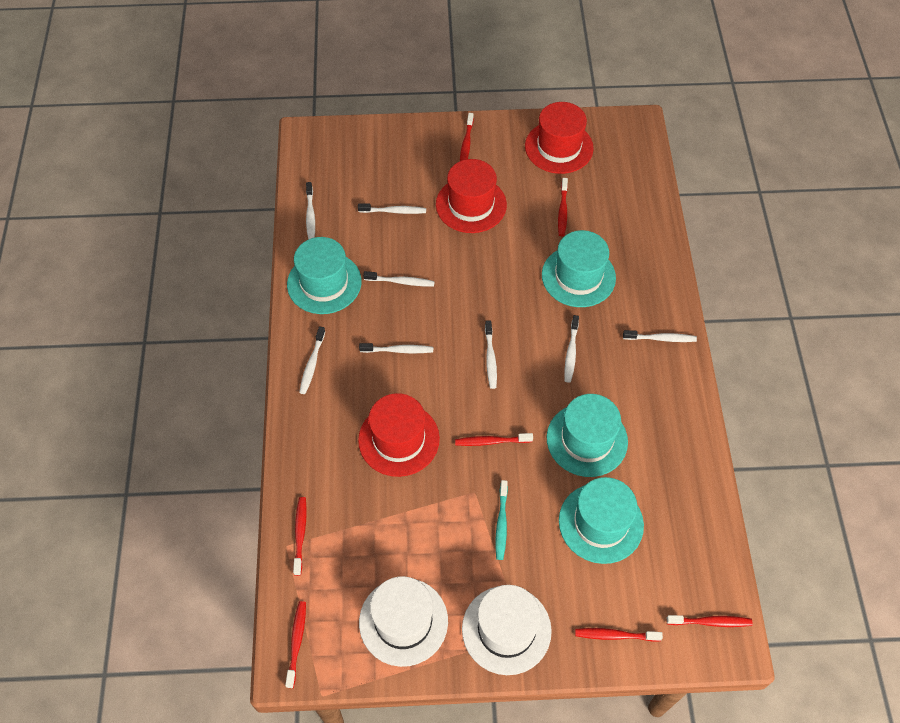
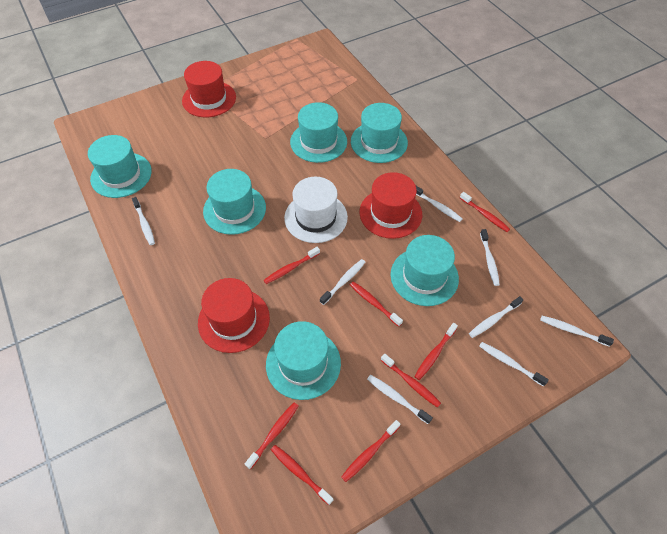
red toothbrush: [285,601,306,688] [293,497,307,576] [455,433,533,446] [460,113,474,161] [558,178,568,236] [575,628,663,642] [666,615,752,627] = 7 -> [245,403,299,469] [263,247,320,284] [271,445,333,505] [341,420,400,482] [350,282,403,327] [381,353,441,408] [414,323,458,380] [460,192,510,232] = 8
turquoise hat: [287,237,361,314] [542,230,616,307] [547,394,628,477] [559,477,644,564] = 4 -> [88,135,152,198] [203,169,266,235] [266,321,341,400] [290,102,347,163] [351,103,408,163] [390,235,459,306] = 6
turquoise toothbrush: [495,480,508,560] = 1 -> none = 0
white hat: [359,576,448,667] [462,585,552,675] = 2 -> [284,177,348,243] = 1

